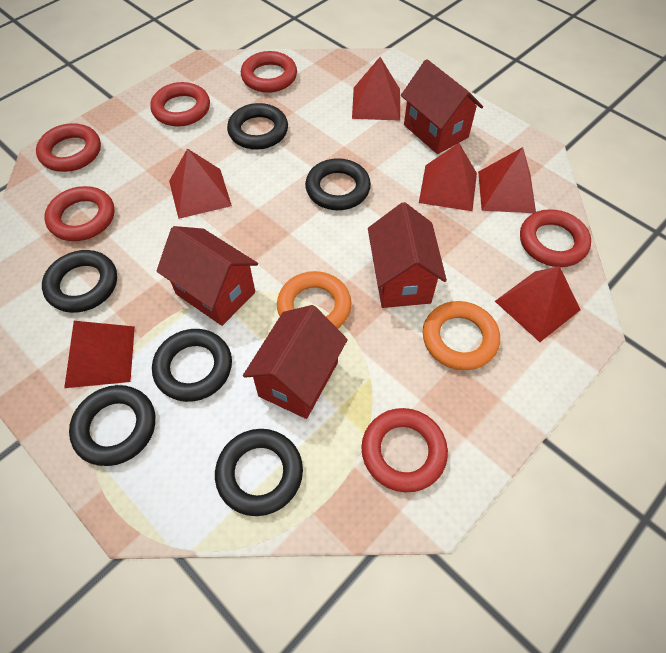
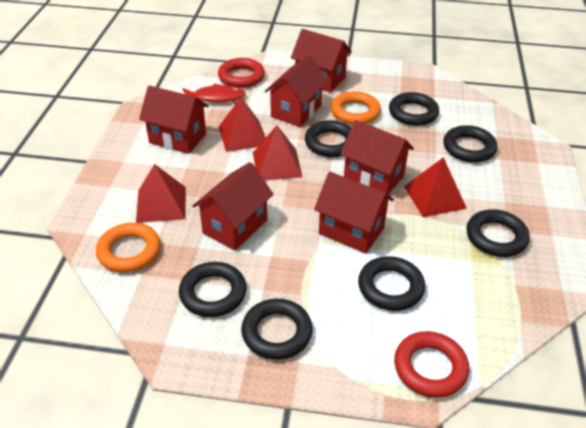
black ring: [42,250,117,313] [69,385,155,466] [152,329,232,402] [215,429,303,516] [227,103,288,150] [305,158,371,210] = 6 -> [179,262,247,317] [241,299,313,360] [305,120,352,157] [358,256,425,311] [389,92,439,126] [443,125,498,163] [467,209,530,257] = 7
red fish: none = 0 -> [182,83,245,102] = 1
red house: [156,226,258,326] [243,305,348,419] [368,202,447,308] [401,59,483,154] = 4 -> [139,86,209,154] [192,162,274,250] [265,54,328,127] [291,29,352,93] [314,172,394,254] [340,120,414,194] = 6
red pyramid: [64,321,135,388] [169,148,232,219] [352,57,400,121] [419,143,477,211] [478,147,536,213] [495,266,580,342] = 6 -> [136,164,186,223] [219,97,266,152] [253,125,302,181] [404,157,467,217] = 4
red ring: [36,123,101,172] [44,186,115,241] [150,82,210,127] [241,51,297,93] [361,408,448,492] [520,209,591,267] = 6 -> [218,58,265,88] [394,331,469,398] = 2

